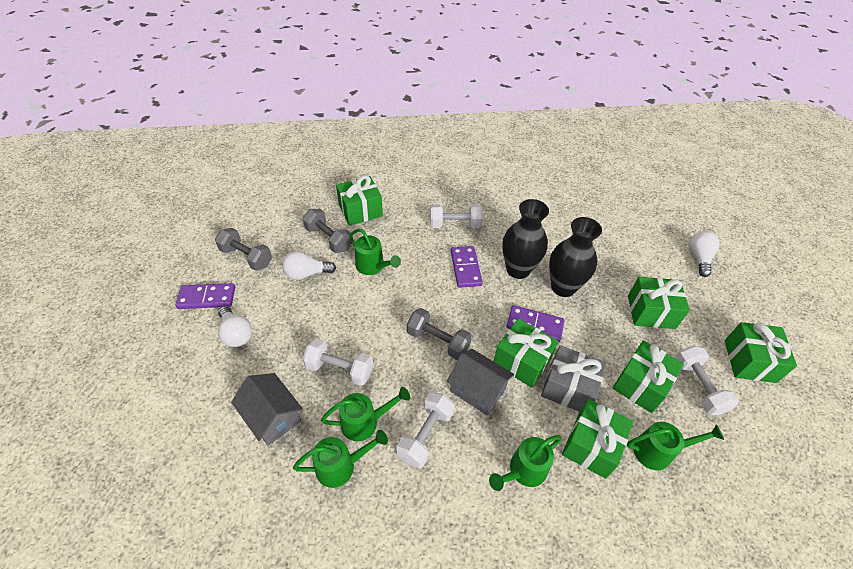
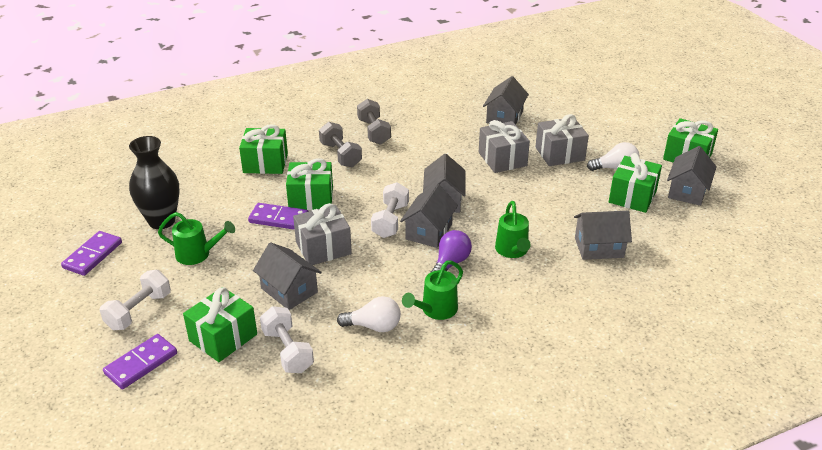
black vase: [502,199,549,279] [549,217,602,297] = 2 -> [129,136,179,229] = 1
green gift: [336,175,383,226] [493,318,559,388] [562,399,633,479] [612,340,684,413] [628,277,690,329] [724,322,797,383] = 6 -> [183,287,257,362] [239,125,288,174] [286,158,333,211] [609,153,662,213] [663,118,718,163] = 5
green watering can: [293,430,388,488] [321,387,410,441] [349,229,401,275] [489,435,562,491] [627,422,724,471] = 5 -> [158,212,235,265] [402,260,463,320] [495,201,531,258] = 3
grey dumbbell: [215,228,272,271] [303,209,352,253] [407,308,472,360] = 3 -> [319,122,362,167] [357,99,391,145] = 2
grey gift: [541,345,606,412] = 1 -> [293,203,352,265] [479,120,530,173] [536,114,589,166] = 3
grey house: [231,373,303,446] [447,349,514,415] = 2 -> [253,242,322,310] [400,184,458,248] [423,154,466,213] [483,76,529,125] [574,211,632,260] [667,146,717,206] = 6
purple light bulb: none = 0 -> [430,230,472,273] = 1
white dumbbell: [303,339,373,386] [397,392,455,468] [430,204,483,228] [675,345,739,415] = 4 -> [100,270,171,330] [260,306,314,373] [371,182,409,238] = 3
white light bulb: [218,306,252,347] [282,251,336,280] [689,231,720,277] = 3 -> [337,296,401,332] [587,142,640,171] = 2

